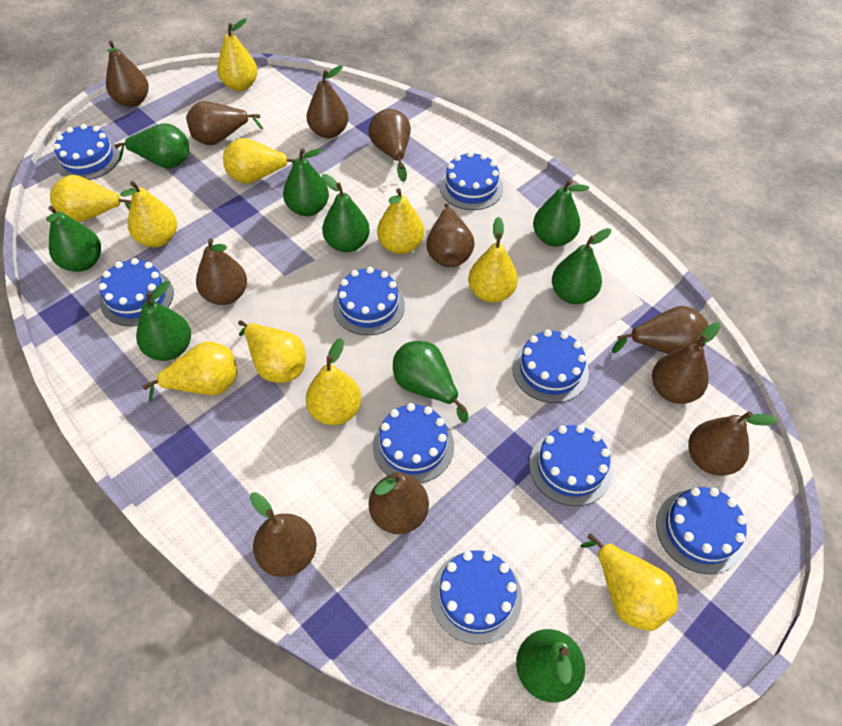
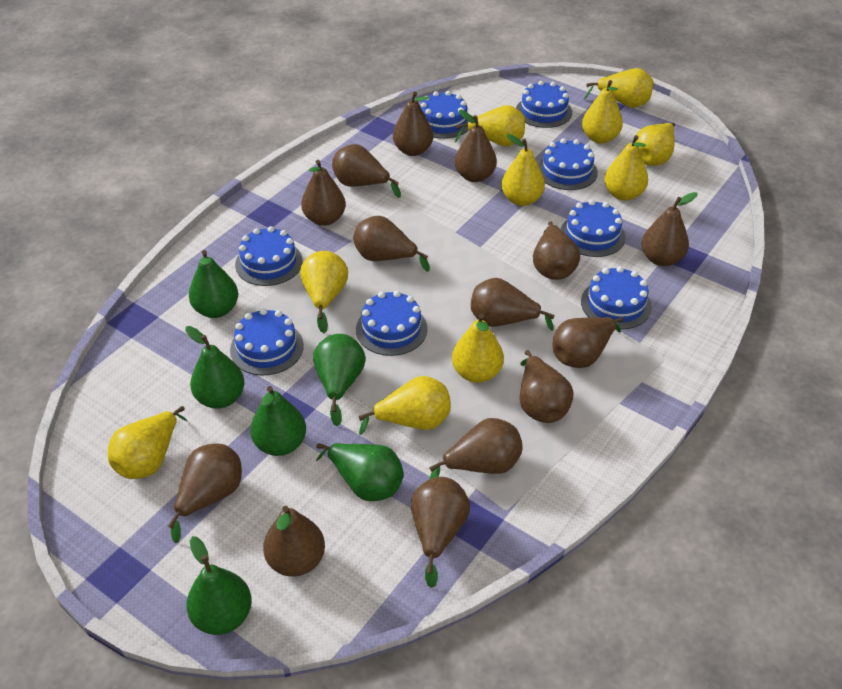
blue cake: [54,124,120,180] [99,258,174,326] [333,267,405,335] [373,403,454,483] [430,550,522,644] [440,152,503,210] [512,330,589,403] [529,425,613,506] [656,487,747,574] = 9 -> [230,308,304,375] [235,226,303,286] [356,291,428,356] [420,91,469,139] [516,81,572,128] [538,138,598,190] [560,200,626,257] [581,266,652,330] = 8
brown pear: [106,41,149,107] [186,101,263,145] [196,238,247,305] [250,492,317,577] [307,65,349,138] [368,109,411,182] [369,473,429,534] [427,203,475,267] [612,306,708,354] [652,322,721,404] [688,411,777,476] = 11 -> [168,443,242,543] [263,506,325,577] [301,160,346,226] [332,144,401,198] [353,216,430,272] [393,92,433,156] [411,477,470,588] [429,418,523,479] [455,110,497,182] [471,278,555,331] [520,350,573,423] [533,221,580,280] [553,317,624,368] [642,192,697,266] = 14
green pear: [46,206,101,272] [114,123,189,169] [136,281,191,361] [283,148,329,216] [322,174,370,252] [393,341,468,423] [516,629,585,702] [533,180,589,246] [552,228,611,304] = 9 -> [185,326,245,409] [186,536,252,635] [189,250,238,318] [250,386,306,456] [313,334,365,426] [316,443,403,501] = 6

